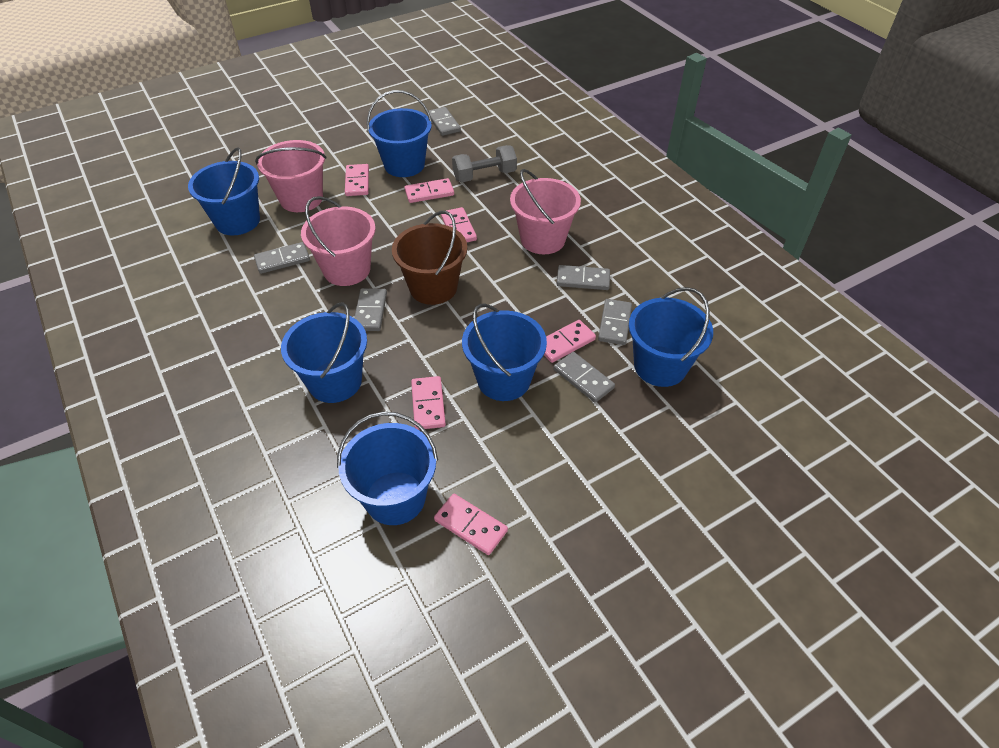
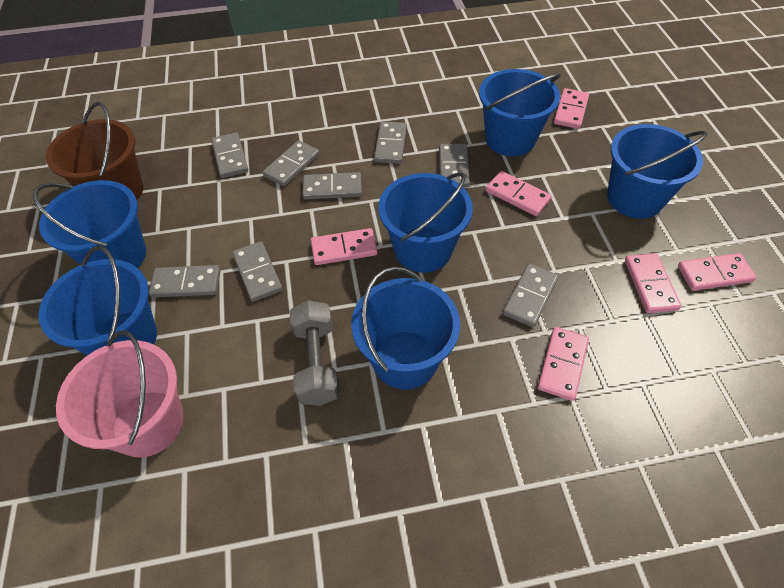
grey domino: [254,242,310,274] [354,288,387,331] [427,107,461,136] [554,352,615,403] [557,265,610,290] [598,299,632,345] = 6 -> [149,265,221,298] [211,133,248,178] [232,241,283,302] [263,140,320,186] [302,172,362,200] [374,121,407,164] [439,144,470,187] [503,263,559,327] = 8
pink bucket: [255,140,326,212] [301,196,376,286] [510,169,581,254] = 3 -> [56,330,184,457] = 1

